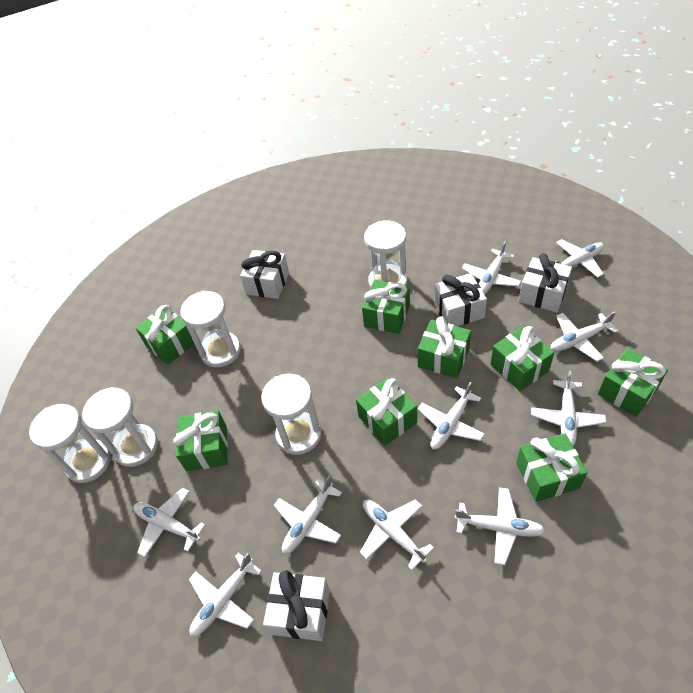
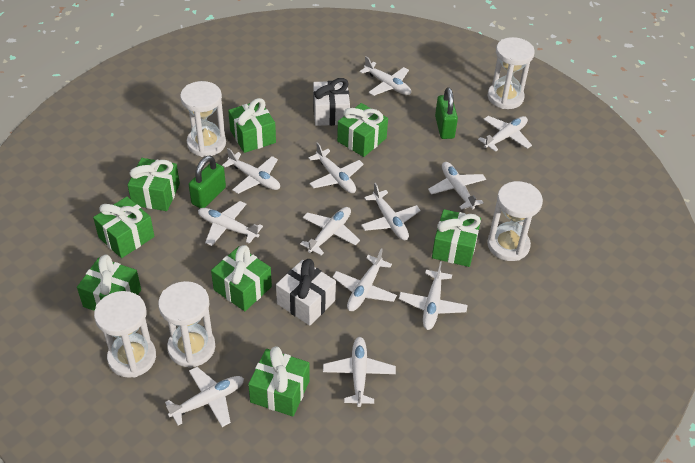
green padlock: none = 0 -> [189,156,226,208] [435,87,458,139] = 2
white gift: [240,250,289,299] [263,570,330,641] [434,273,487,326] [518,253,572,312] = 4 -> [276,259,336,326] [313,78,350,126] = 2
white plane: [133,488,205,557] [189,553,261,636] [274,476,342,554] [360,499,434,571] [418,382,485,449] [455,487,545,565] [462,241,521,295] [531,371,606,446] [550,311,619,362] [554,239,604,278] = 10 -> [165,367,244,427] [198,201,263,246] [222,148,280,194] [300,207,360,256] [308,142,364,193] [323,337,396,407] [333,248,397,311] [359,56,411,96] [361,183,421,240] [399,261,468,330] [428,162,486,210] [478,116,532,152] = 12

